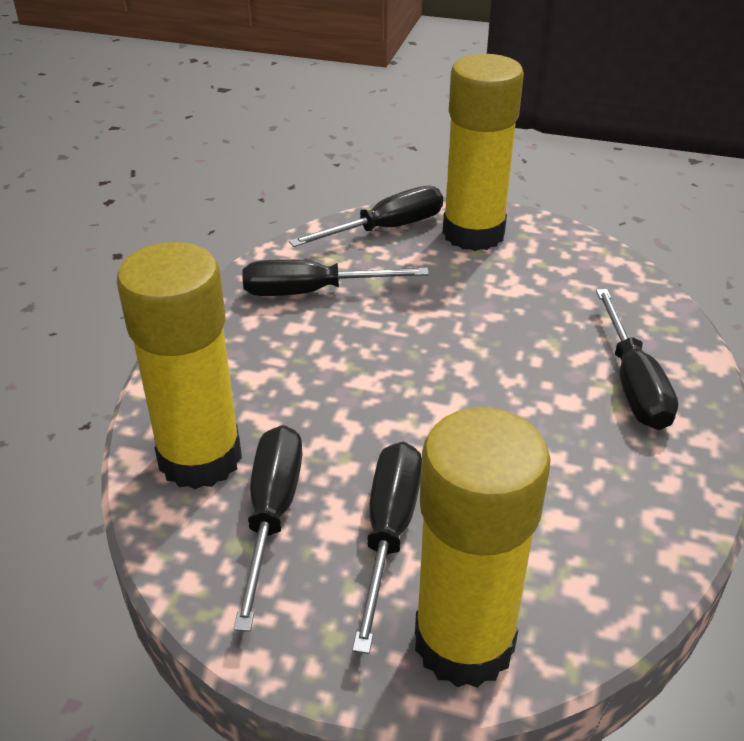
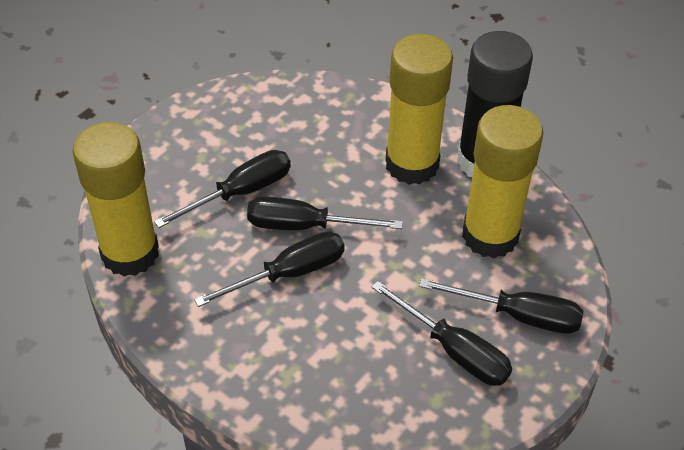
black glue stick: none = 0 -> [457,31,533,177] = 1

